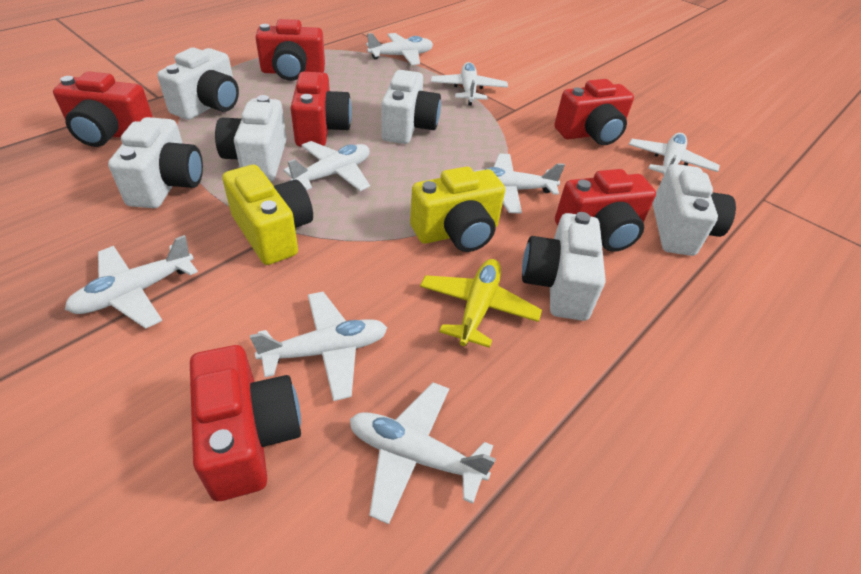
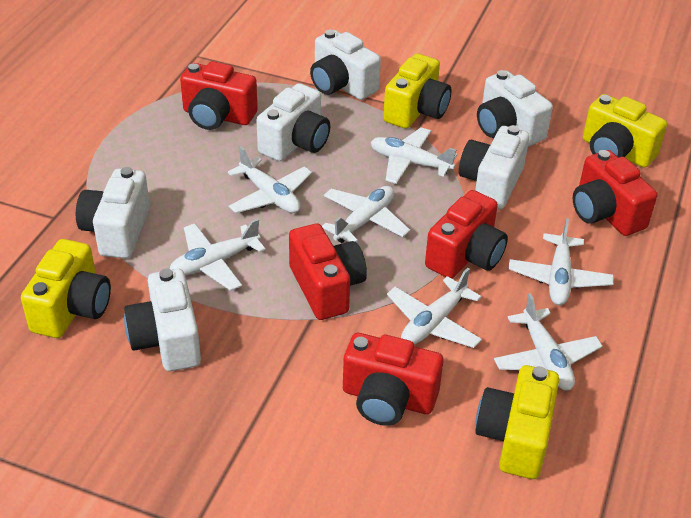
red camera: [53,71,153,147] [190,345,301,501] [255,19,325,81] [291,72,352,147] [554,79,634,145] [555,169,656,252] = 6 -> [180,61,258,130] [289,224,367,320] [343,333,443,426] [425,190,508,279] [573,150,657,236] = 5
white plane: [65,235,198,329] [250,292,387,401] [283,141,370,191] [350,382,496,524] [366,33,433,65] [431,62,508,106] [474,153,565,214] [629,133,720,179] = 8 -> [170,219,266,291] [228,146,312,213] [322,186,410,243] [371,127,457,184] [387,268,482,348] [494,293,602,390] [508,218,614,305] = 7
yellow camera: [222,165,313,265] [410,166,505,252] = 2 -> [21,239,111,338] [383,54,452,129] [475,365,559,479] [583,94,667,168] = 4
yellow plane: [420,259,542,348] = 1 -> none = 0

